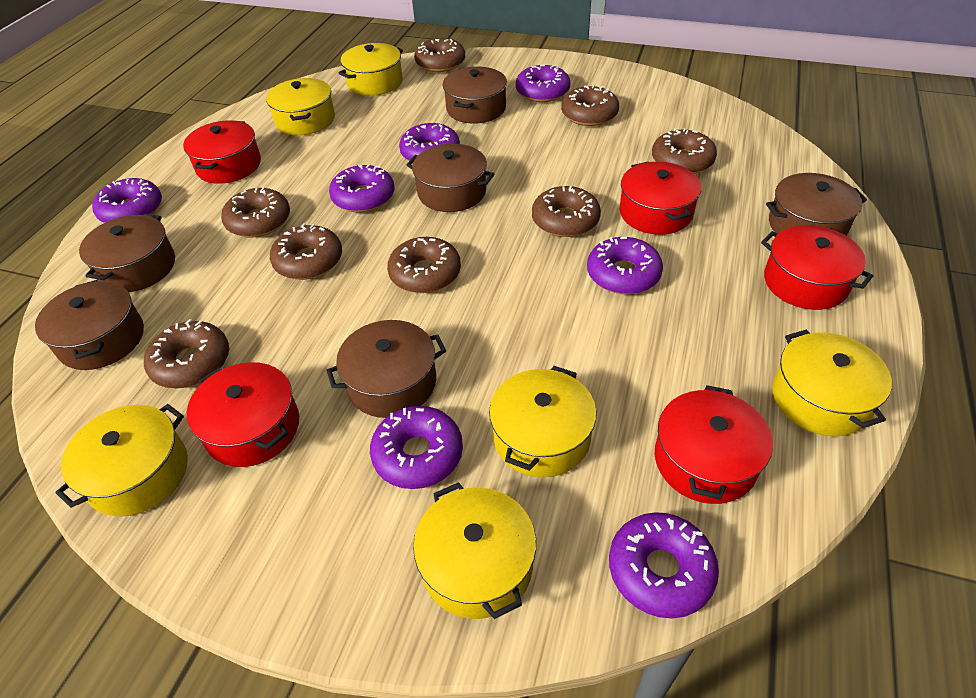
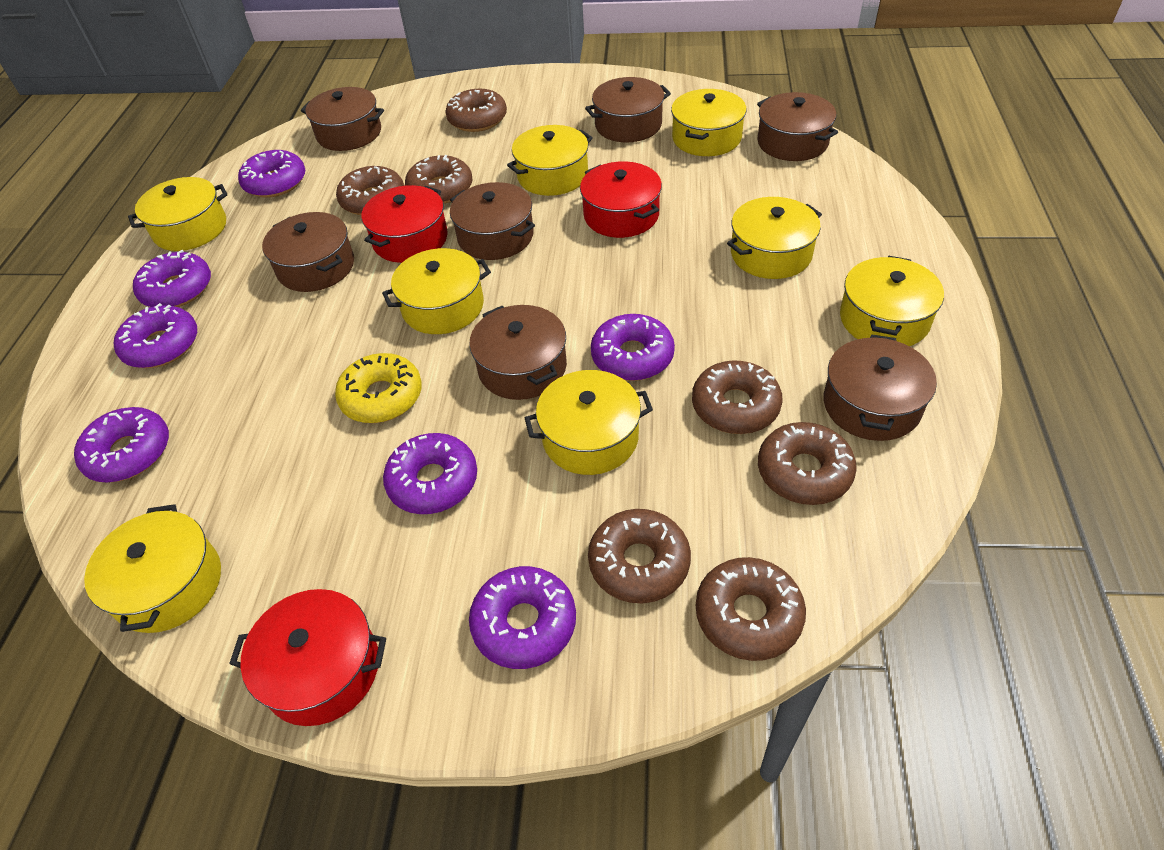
brown donut: [144,319,229,388] [221,188,290,237] [270,224,342,280] [387,237,461,293] [414,38,465,72] [532,186,601,237] [561,85,619,126] [652,128,717,174] = 8 -> [336,166,404,215] [405,155,472,204] [445,89,507,132] [588,509,691,603] [692,360,783,434] [696,557,806,661] [758,422,857,505] = 7
brown pot: [35,280,144,370] [79,214,175,292] [326,320,446,418] [407,144,494,212] [443,67,507,124] [766,173,867,236] = 6 -> [262,212,354,292] [301,87,384,151] [450,182,535,260] [469,305,567,400] [585,77,671,142] [757,92,838,161] [823,334,937,441] = 7
red pot: [183,120,261,184] [187,362,299,467] [619,162,701,235] [655,385,773,504] [761,225,873,310] = 5 -> [229,589,386,726] [361,185,448,263] [580,161,662,238] = 3
yellow donut: none = 0 -> [335,353,422,423] = 1
yellow pot: [55,404,188,517] [266,78,335,135] [339,43,403,96] [413,482,536,619] [489,366,597,478] [772,329,892,436] = 6 -> [84,504,221,633] [128,177,227,251] [382,248,491,334] [507,125,593,196] [525,370,653,475] [671,89,746,156] [727,197,822,279] [840,256,944,346] = 8

